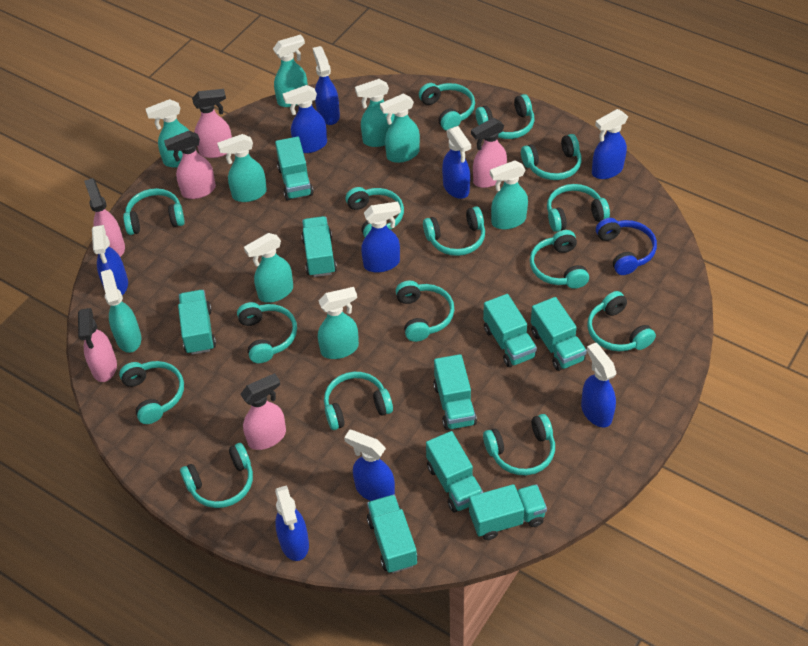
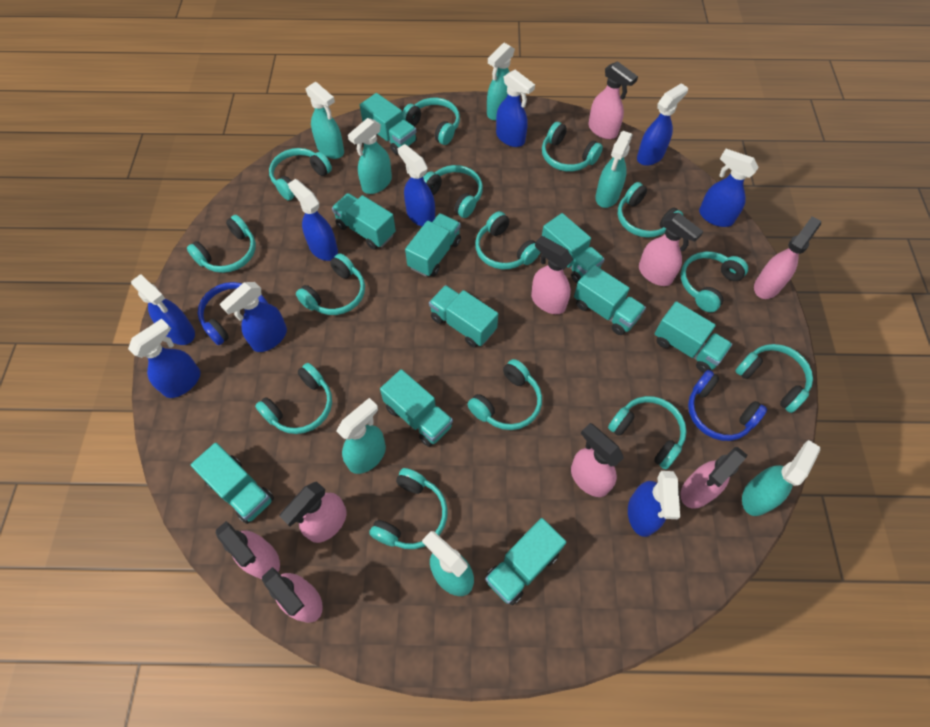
blue headphones: [596,218,657,275] = 1 -> [198,282,268,345] [688,370,767,441] = 2
pink spray bottle: [78,308,117,382] [84,178,125,257] [164,131,216,199] [192,89,232,158] [240,373,286,450] [471,118,507,188] = 6 -> [216,521,280,579] [262,567,323,623] [279,482,347,543] [531,236,573,314] [571,423,624,497] [588,61,638,139] [639,213,703,286] [680,447,748,509] [754,216,821,299] = 9
turquoise headphones: [119,361,184,424] [123,188,185,235] [180,443,253,508] [237,302,297,363] [324,372,393,430] [345,187,404,237] [396,281,454,342] [419,83,475,131] [423,206,485,256] [475,94,534,139] [483,414,555,475] [521,134,581,180] [530,230,589,289] [547,184,610,232] [587,291,656,351] = 15 -> [187,215,256,273] [255,363,332,434] [269,148,332,200] [296,253,365,315] [369,468,448,549] [402,98,460,145] [423,165,483,218] [467,359,542,430] [475,211,540,269] [542,122,603,172] [608,396,687,469] [617,182,683,238] [680,252,748,312] [735,344,813,413] = 14
turquoise spray bottle: [101,269,141,353] [145,99,189,168] [217,134,267,202] [244,233,293,303] [273,35,308,107] [318,287,359,359] [355,79,395,147] [380,94,420,163] [490,160,528,229] = 9 -> [306,81,344,159] [336,398,386,474] [348,118,392,194] [422,531,474,596] [487,43,515,121] [595,131,633,208] [742,440,820,516] = 7
turquoise truck: [178,290,216,355] [275,137,314,201] [301,216,337,277] [367,494,418,573] [426,431,483,512] [433,354,477,430] [469,484,547,540] [483,294,537,367] [531,297,587,371] = 9 -> [191,443,274,524] [332,193,396,250] [360,93,417,155] [380,369,453,447] [405,213,461,277] [429,285,498,348] [485,518,566,605] [542,213,605,283] [574,265,646,335] [655,301,732,373] = 10

